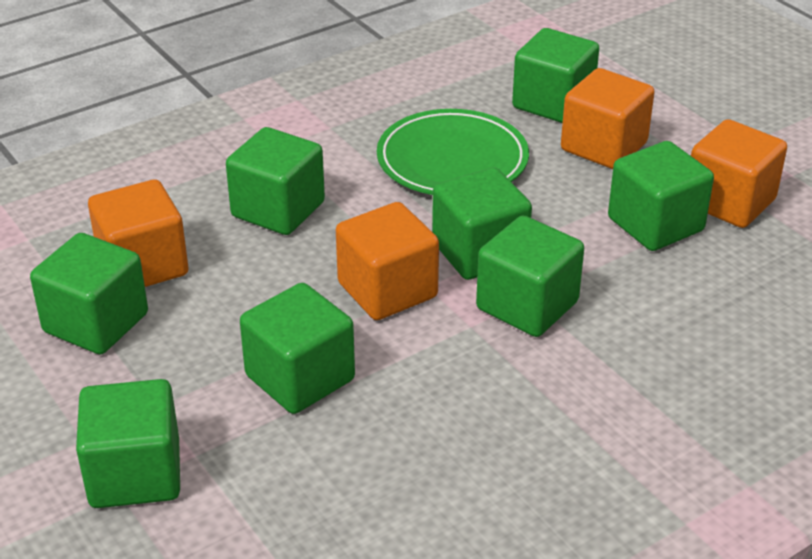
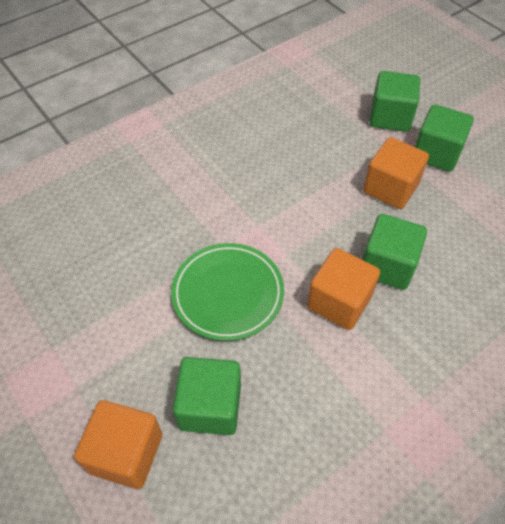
green cube: [30,233,148,354] [76,379,180,508] [226,127,325,235] [240,283,355,414] [432,167,532,280] [476,215,584,337] [512,28,599,123] [608,141,714,251] = 8 -> [173,357,241,435] [362,214,427,290] [369,71,420,132] [415,104,474,172] = 4
orange cube: [88,180,188,287] [336,202,439,320] [561,68,655,169] [691,119,787,228] = 4 -> [74,400,162,489] [307,248,380,330] [363,137,429,209] = 3

